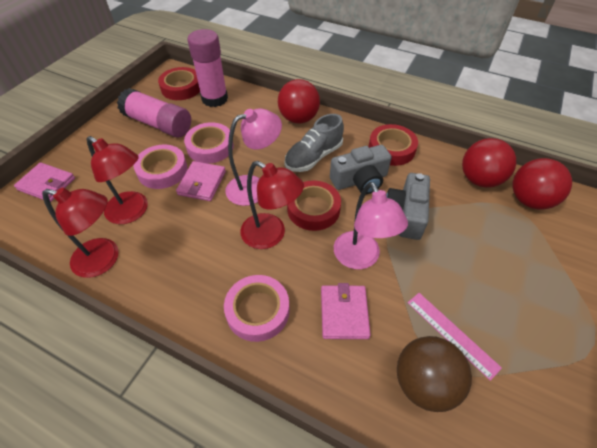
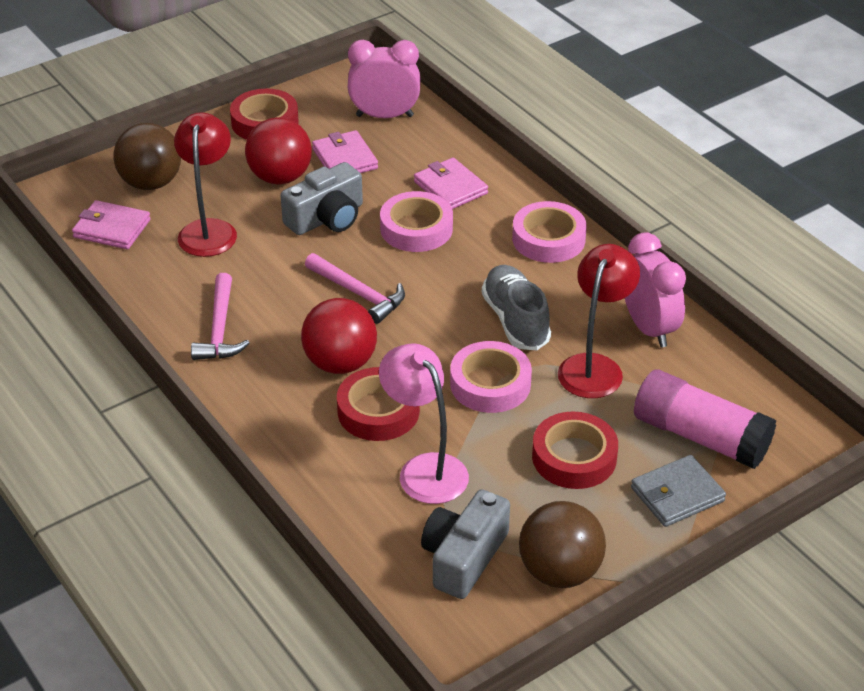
brown ball: [397,336,472,412] = 1 -> [113,123,181,190] [519,501,606,588] = 2
grey wallet: none = 0 -> [631,455,726,527] = 1
pink clock: none = 0 -> [348,40,420,118] [625,232,686,348] = 2
pink glue stick: [117,88,191,138] [188,29,228,107] = 2 -> [634,369,776,469] = 1
pink hammer: none = 0 -> [191,273,250,360] [305,253,405,324] = 2
pink lamp: [225,108,282,206] [334,182,408,269] = 2 -> [379,343,469,504] = 1
pink ruler: [408,293,502,381] = 1 -> none = 0
red ball: [278,79,320,123] [462,138,516,188] [512,158,572,209] = 3 -> [245,117,312,184] [301,298,377,374] = 2
red lamp: [42,187,119,278] [86,136,148,224] [240,161,304,249] = 3 -> [174,112,237,257] [558,244,640,398] = 2

